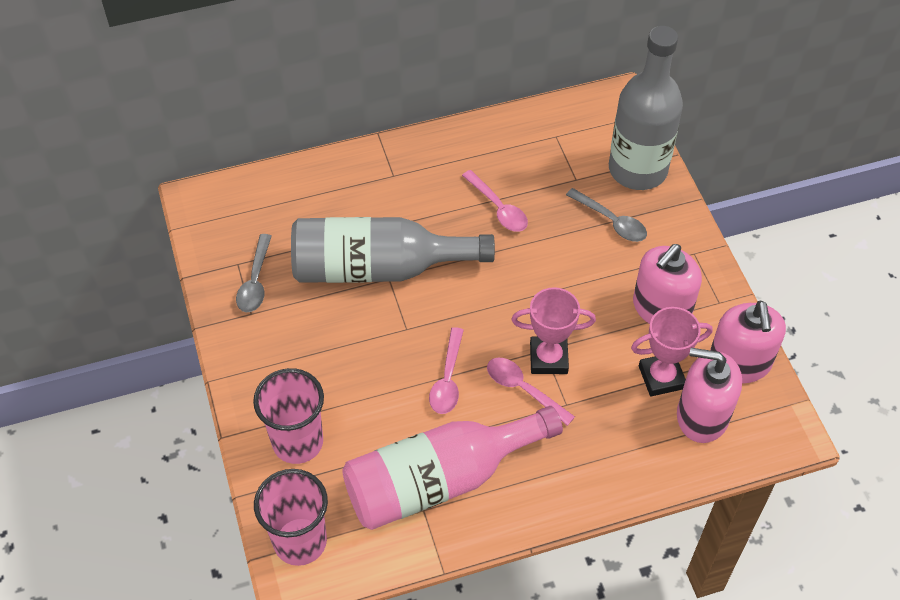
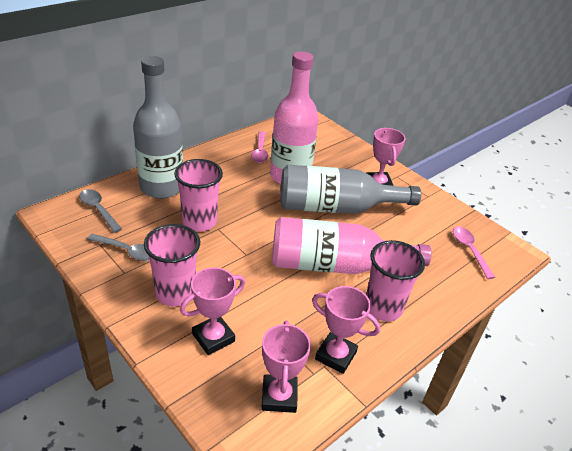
pink bottle: [342,406,563,530] = 1 -> [270,51,319,184] [272,217,432,274] = 2
pink cup: [253,368,324,464] [254,469,328,566] = 2 -> [144,224,200,306] [174,159,223,231] [366,240,425,321] = 3
pink soap dispenser: [633,244,702,324] [677,348,742,443] [710,301,786,384] = 3 -> none = 0
pink spoon: [429,327,464,414] [462,170,528,232] [487,358,575,426] = 3 -> [251,131,268,163] [453,226,495,279] = 2
pink trophy: [511,287,596,374] [631,307,713,397] = 2 -> [180,267,245,355] [261,321,311,413] [312,286,380,374] [366,128,405,186] = 4

